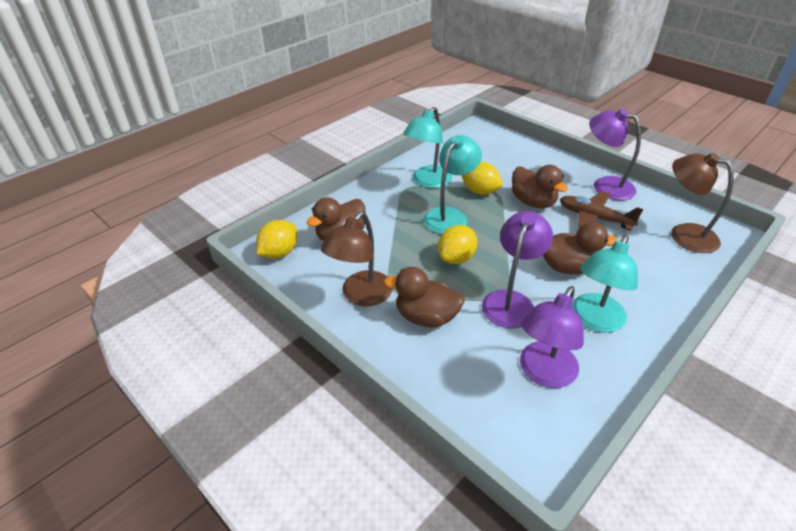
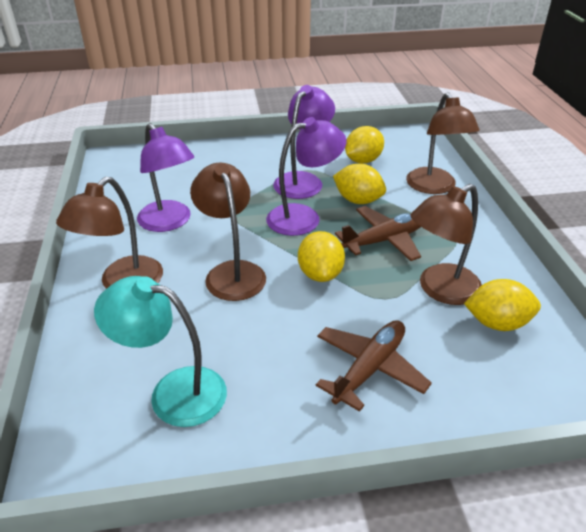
brown duck: [307,197,366,241] [384,267,465,328] [512,165,568,208] [543,222,618,274] = 4 -> none = 0
brown lamp: [321,212,392,306] [671,153,734,253] = 2 -> [56,177,163,289] [190,162,266,301] [406,92,480,194] [410,184,482,305] = 4
brown plane: [560,191,643,231] = 1 -> [316,320,432,412] [335,206,421,261] = 2
turquoise lamp: [403,107,452,188] [423,135,482,234] [572,235,638,333] = 3 -> [94,276,227,427] = 1
yellow lemon: [256,220,297,259] [438,225,478,264] [462,162,502,195] = 3 -> [298,231,345,282] [333,164,386,204] [345,126,384,163] [464,279,541,331] = 4

